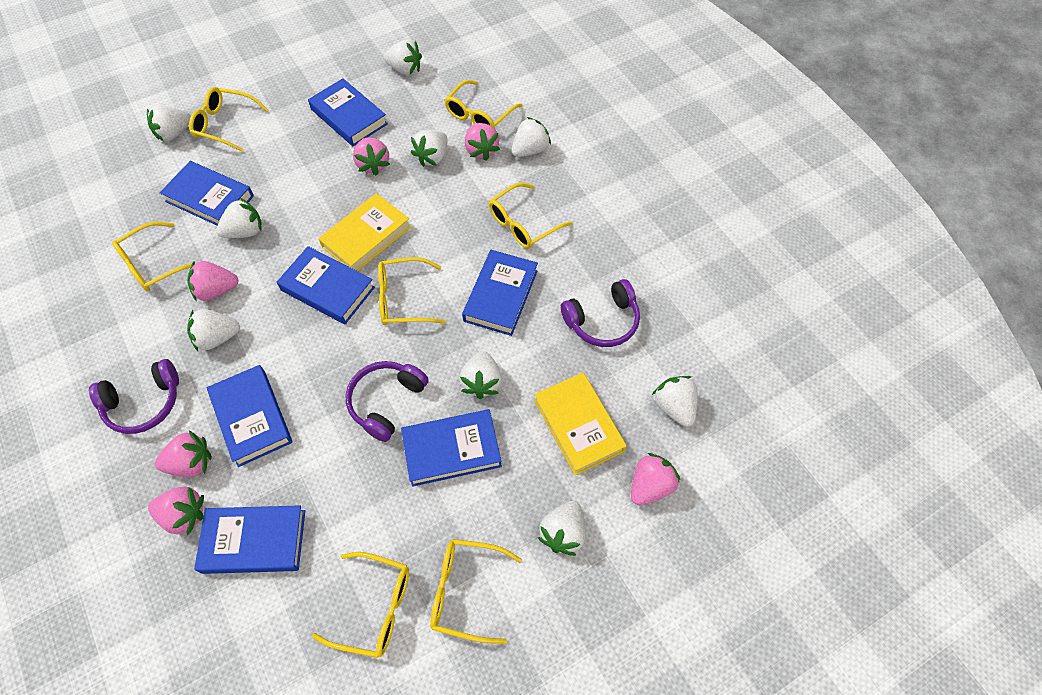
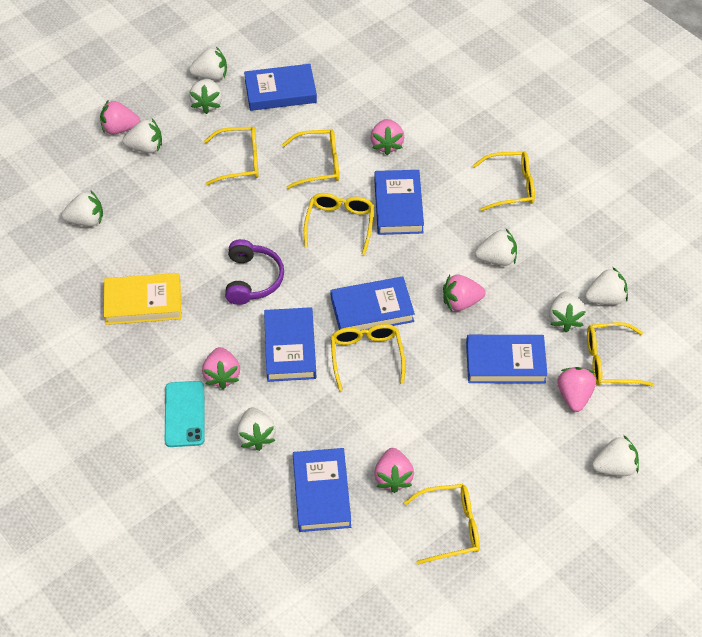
blue book: [160,161,254,226] [194,505,305,574] [206,365,292,467] [277,246,375,324] [308,78,388,146] [401,409,502,487] [462,250,538,336] = 7 -> [244,64,317,111] [264,307,316,382] [293,448,351,532] [330,277,415,330] [374,170,424,235] [466,335,548,383] = 6
purple headphones: [89,359,179,434] [345,361,429,442] [561,279,640,347] = 3 -> [225,239,284,305] = 1
turquoise phone: none = 0 -> [165,381,205,447] = 1
yellow book: [318,193,411,271] [534,373,627,476] = 2 -> [104,273,182,325] = 1

